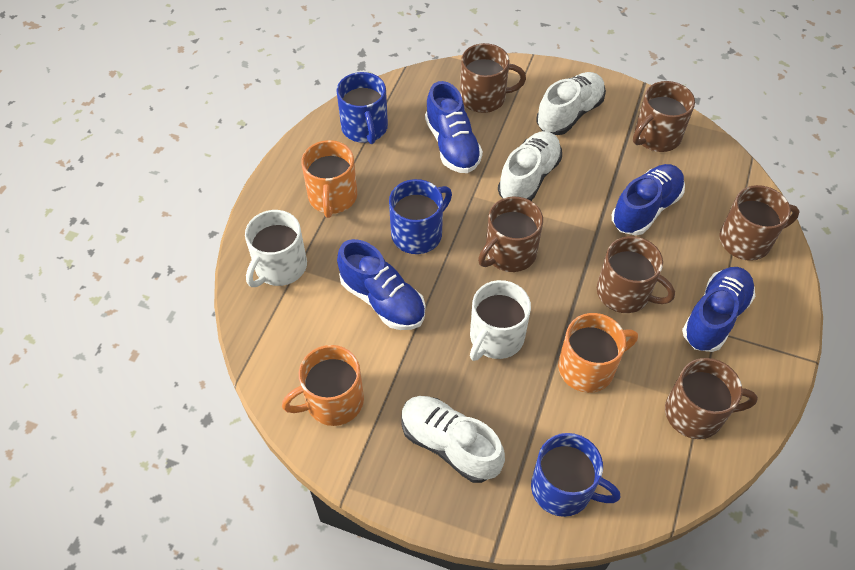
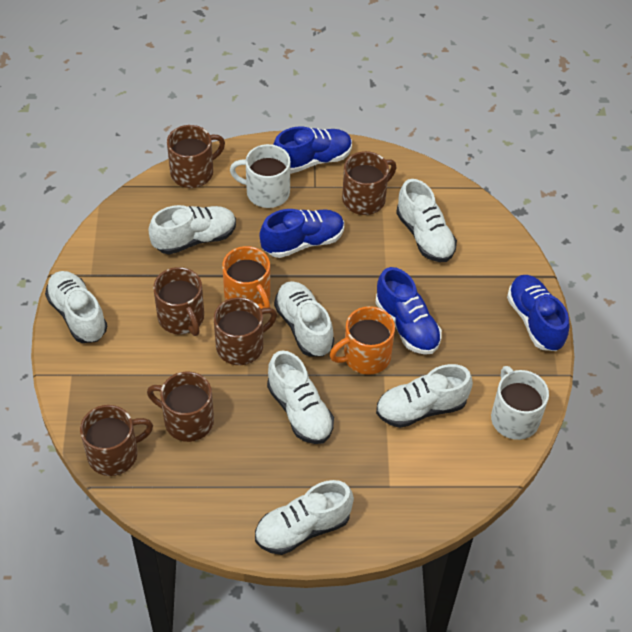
blue mug: [337,72,388,144] [389,179,452,254] [531,433,620,517] = 3 -> none = 0
orange mug: [282,345,364,426] [301,140,357,218] [558,313,638,393] = 3 -> [222,246,270,309] [330,306,395,375] = 2
white shoe: [401,396,505,483] [498,131,562,201] [537,72,606,135] = 3 -> [45,271,107,343] [148,205,236,255] [255,480,354,555] [267,351,334,444] [274,281,334,357] [376,364,473,428] [396,179,457,262] = 7

